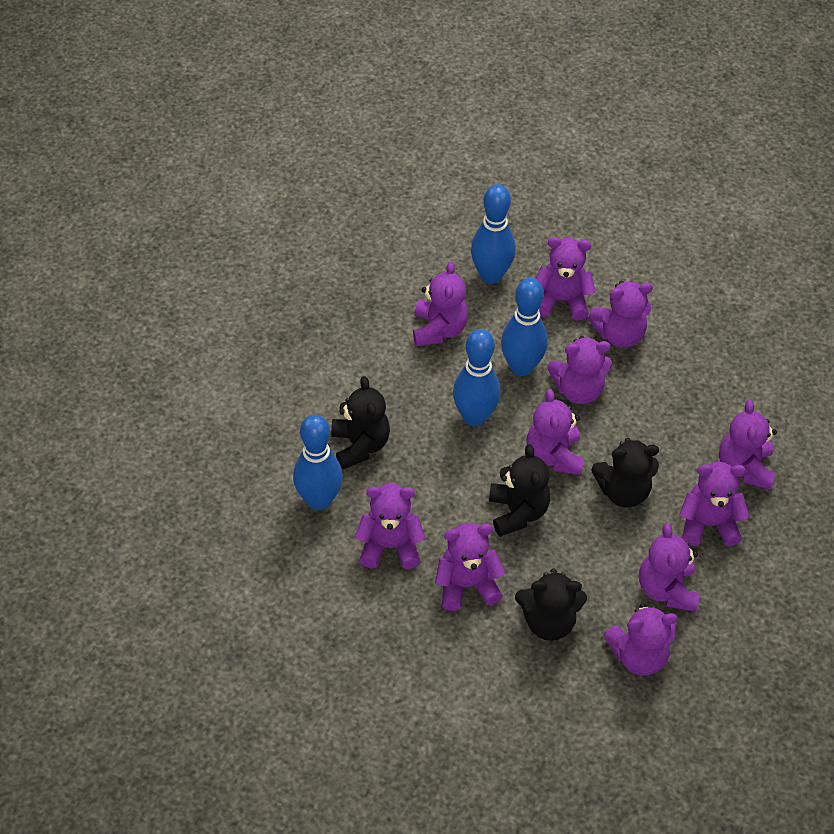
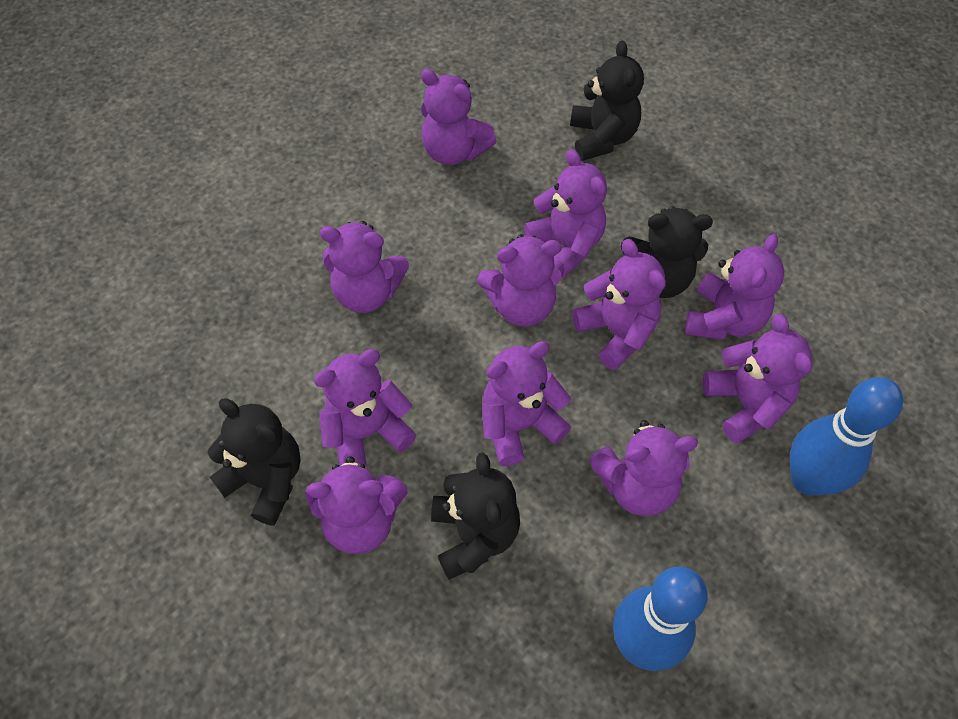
blue bowling pin: [293,414,343,511] [453,329,501,426] [471,184,516,284] [501,278,548,376] = 4 -> [613,567,708,671] [790,377,903,496] = 2

